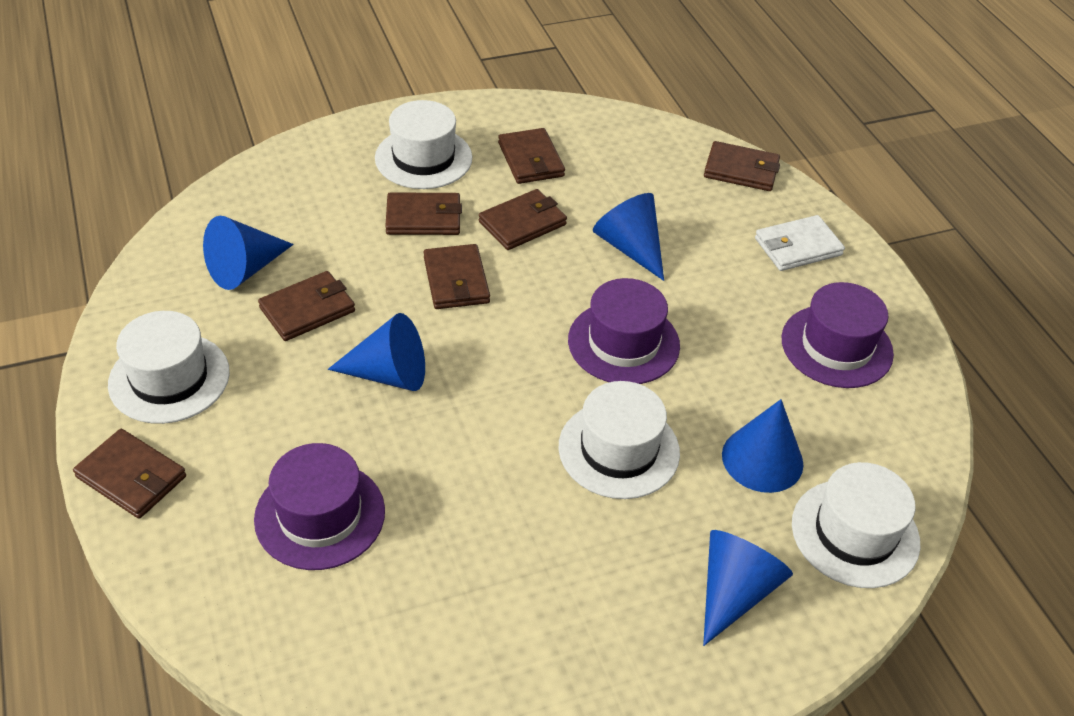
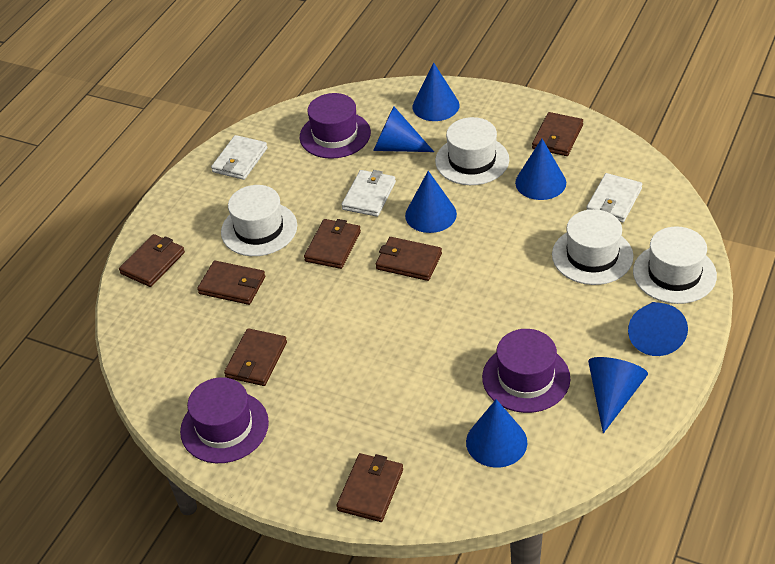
blue cone: [203,216,294,290] [328,313,425,391] [593,193,664,281] [703,530,793,646] [722,399,803,493] = 5 -> [373,106,434,152] [405,171,457,233] [413,62,459,121] [466,399,527,468] [515,139,566,200] [588,357,648,433] [628,302,688,356] = 7
white wallet: [755,215,845,271] = 1 -> [211,135,268,180] [341,170,396,217] [586,173,642,223] = 3

